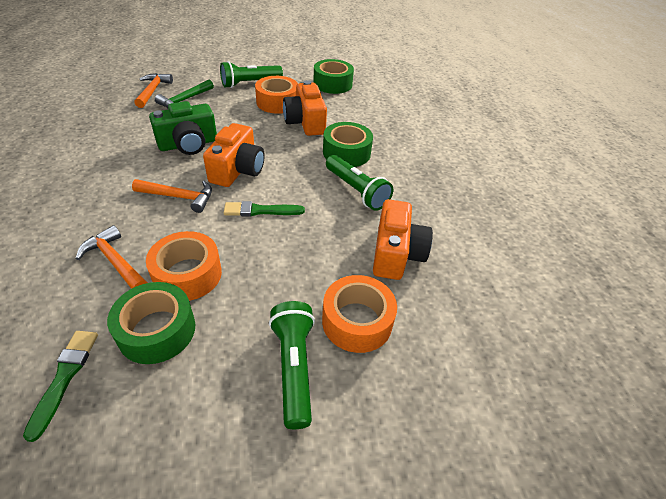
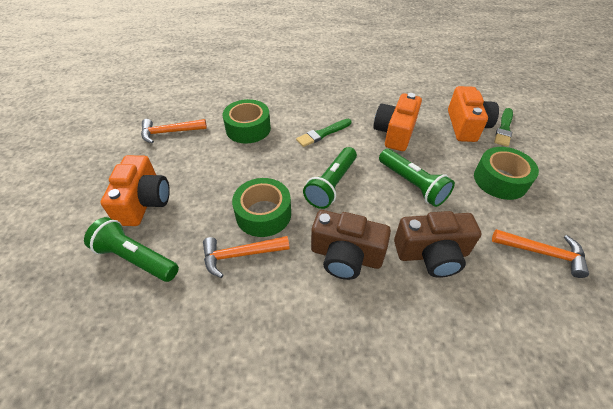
brown camera: none = 0 -> [311,210,391,280] [394,211,481,278] = 2
green camera: [149,101,217,155] = 1 -> none = 0
green hammer: [155,80,214,108] = 1 -> none = 0
orange tape: [146,231,222,301] [255,76,298,114] [322,275,397,353] = 3 -> none = 0

